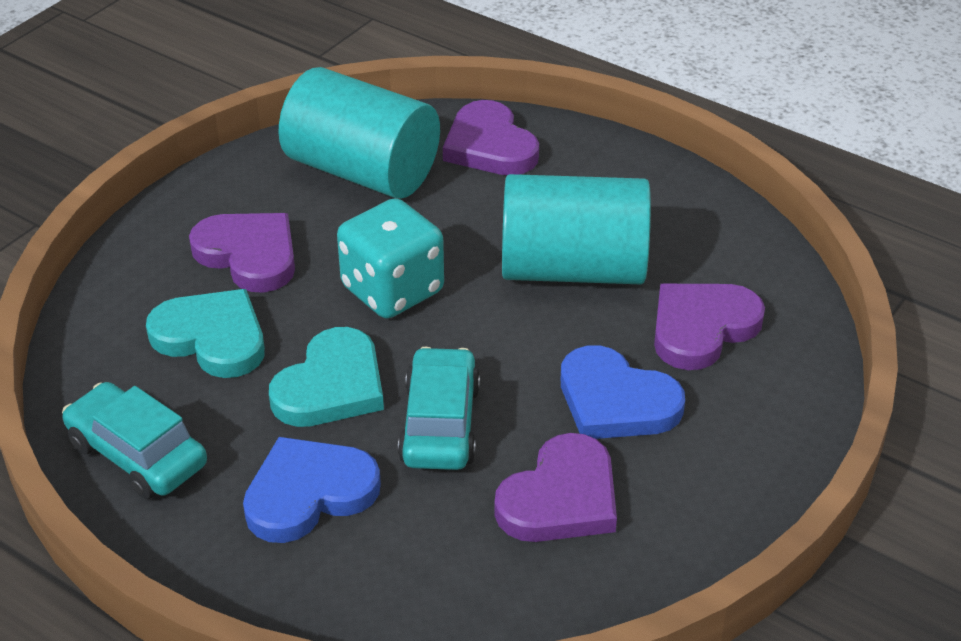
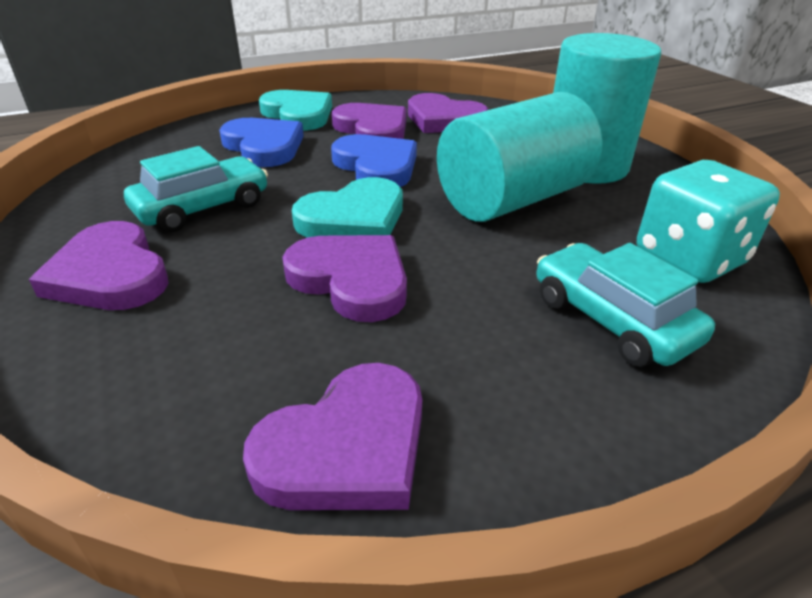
purple heart: [189,213,295,293] [443,100,539,175] [494,433,617,542] [654,284,765,370] = 4 -> [29,221,169,310] [243,363,422,510] [282,235,407,322] [332,103,407,139] [408,93,488,133] = 5

